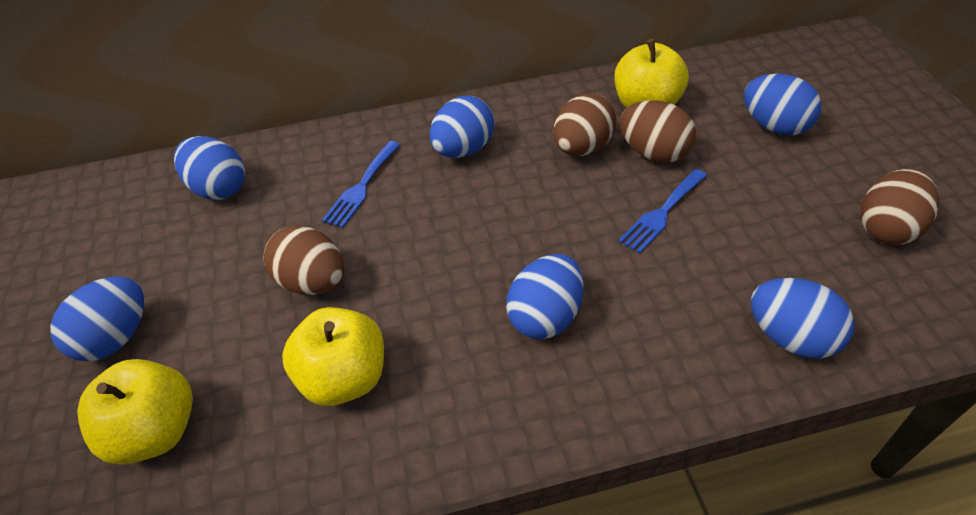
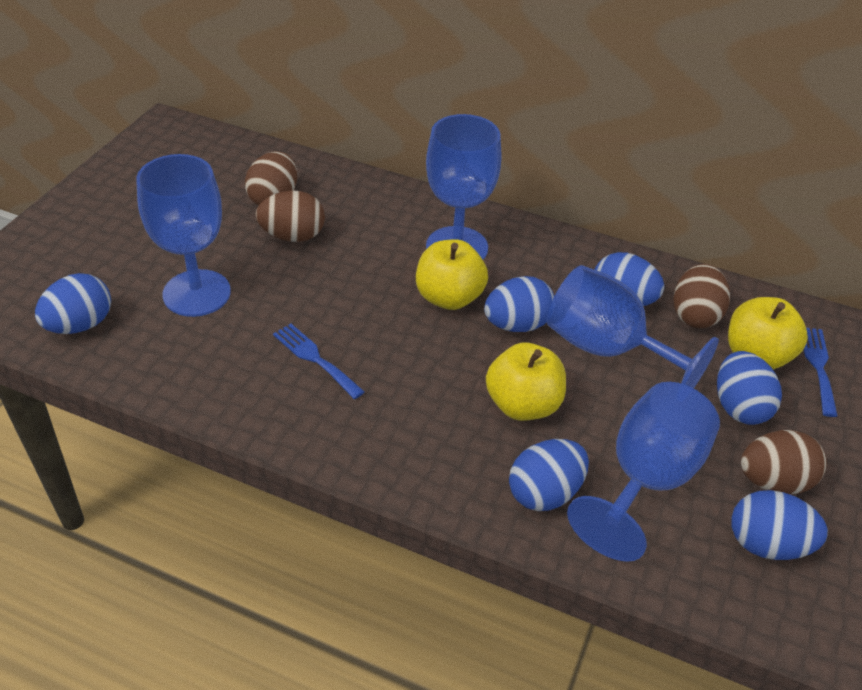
blue goblet: none = 0 -> [136,154,231,317] [426,114,502,260] [547,265,719,388] [567,382,720,562] = 4

